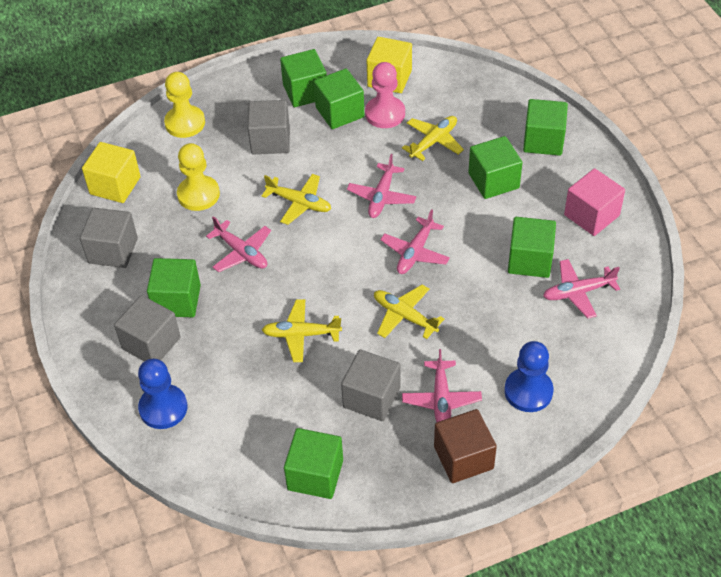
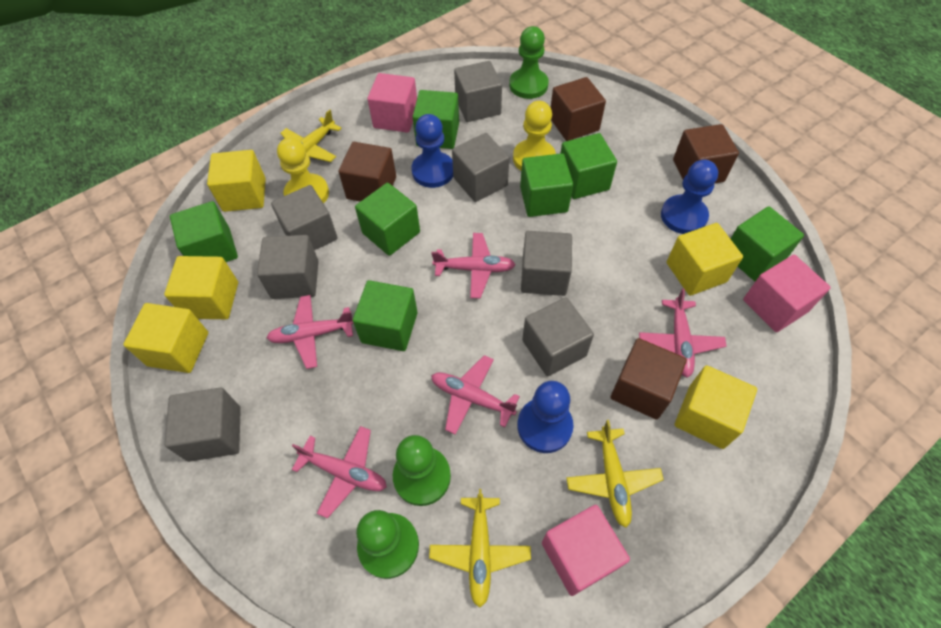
blue pawn: [138,359,188,429] [504,341,553,412] = 2 -> [411,114,453,188] [517,381,573,453] [661,160,718,234] = 3
brown cube: [434,409,497,483] = 1 -> [338,142,396,202] [551,77,606,141] [611,338,687,420] [673,124,739,183] = 4
green pawn: none = 0 -> [356,510,419,579] [393,435,451,506] [509,26,549,99] = 3
grey cube: [80,208,138,268] [114,295,181,361] [248,100,290,154] [341,350,400,421] = 4 -> [164,388,241,462] [257,235,319,299] [271,185,338,250] [452,133,509,202] [454,61,502,122] [521,231,572,296] [522,297,594,377] = 7
pink cube: [564,168,625,236] = 1 -> [367,73,417,133] [542,505,630,596] [743,255,831,332] = 3
pink pawn: [365,62,405,128] = 1 -> none = 0
yellow cube: [82,142,141,203] [367,37,412,93] = 2 -> [123,303,208,373] [164,256,238,319] [207,150,266,212] [667,223,743,296] [675,365,757,449] = 5
yellow plane: [262,174,331,225] [262,299,342,362] [374,285,444,339] [402,116,464,161] = 4 -> [280,109,342,162] [429,489,531,608] [566,420,664,528] = 3

